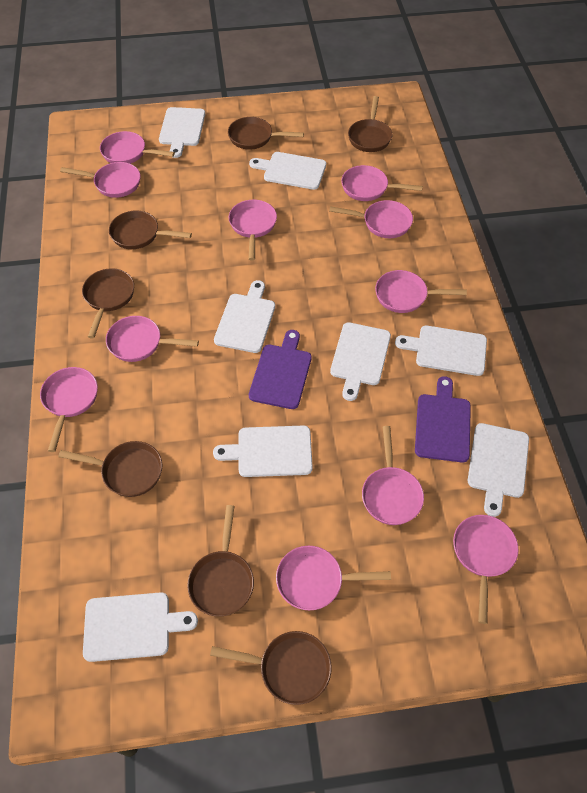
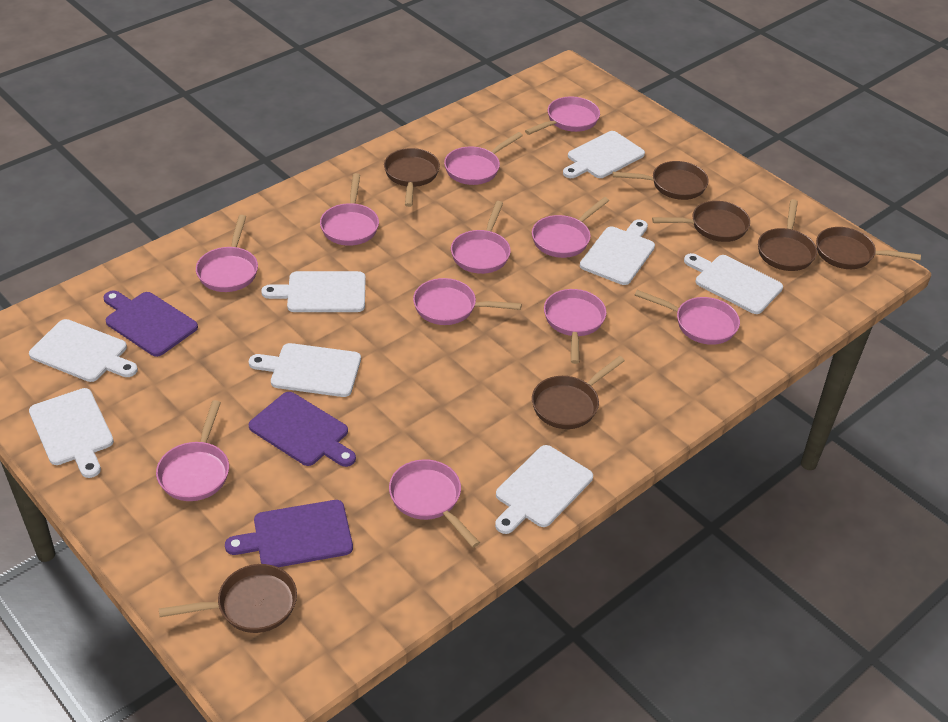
purple cutting board: [249,330,312,409] [415,376,471,463] = 2 -> [103,291,198,357] [225,500,353,567] [249,392,356,467] = 3

